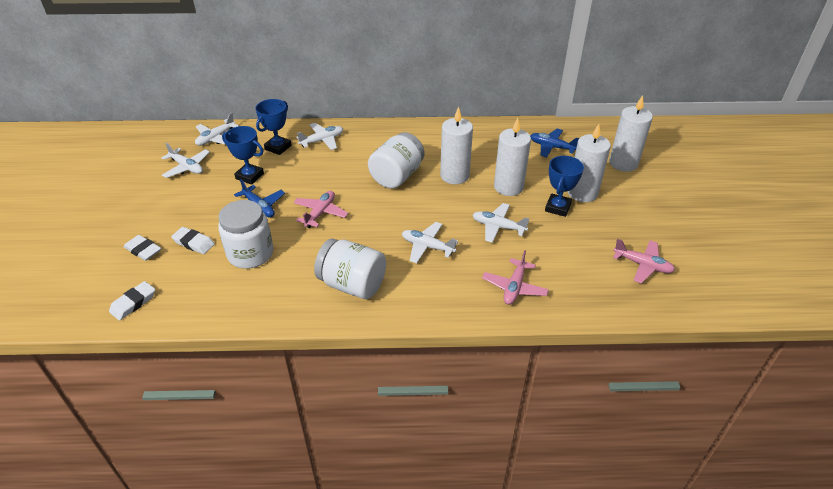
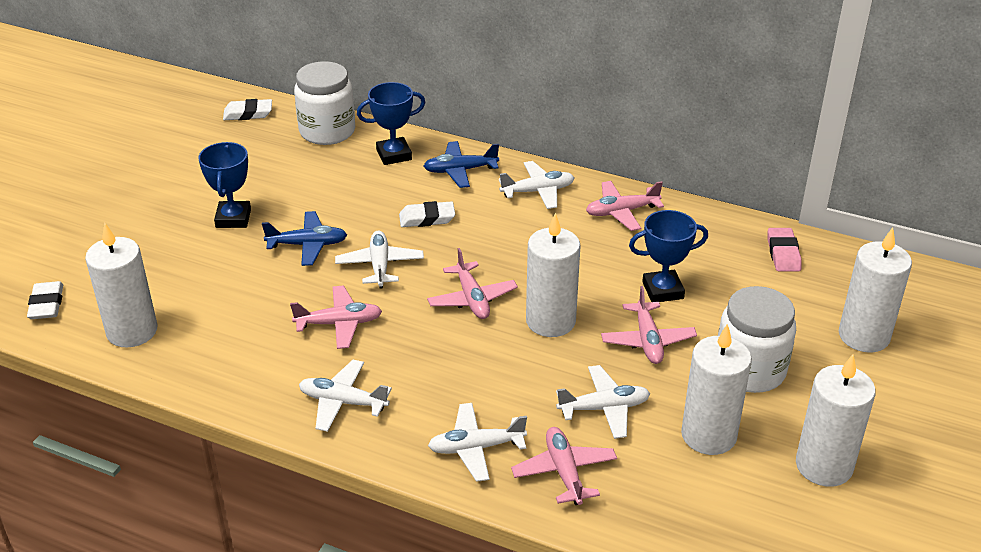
pink eraser: none = 0 -> [768,228,802,271] = 1
pink plane: [293,191,348,228] [482,250,549,305] [613,239,675,284] = 3 -> [290,286,382,349] [427,248,518,319] [511,427,617,505] [586,181,664,231] [601,286,697,364] = 5
white candle: [440,107,473,184] [494,118,531,196] [568,124,611,202] [609,95,653,172] = 4 -> [85,223,157,348] [526,213,580,337] [681,323,752,455] [796,354,876,487] [839,227,912,353] = 5
white jar: [218,200,273,269] [314,239,386,299] [368,132,424,189] = 3 -> [294,61,355,145] [718,286,796,393] = 2

